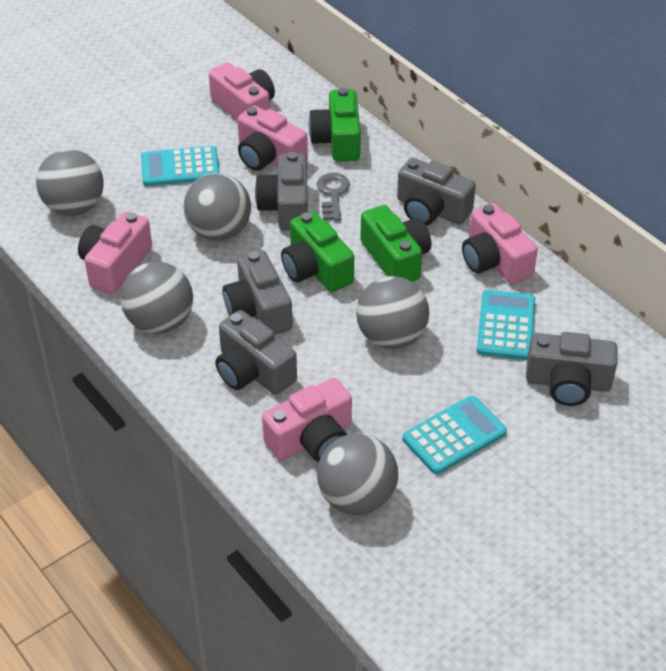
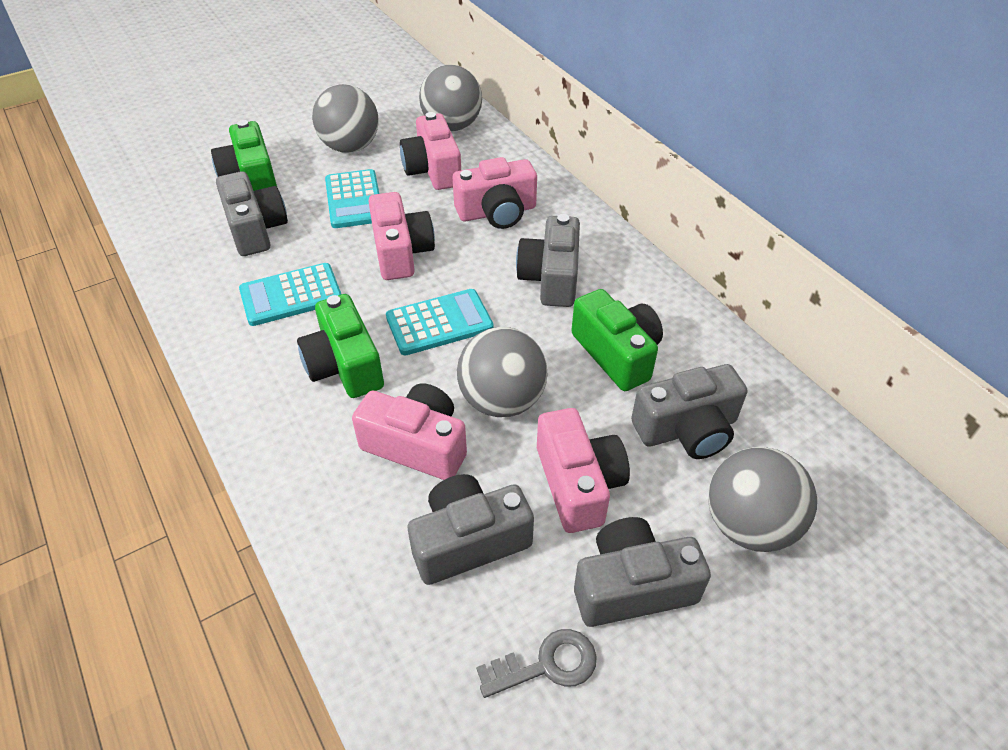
grey ball: [36,149,104,216] [120,262,193,334] [184,173,251,241] [317,433,398,515] [356,276,429,349] = 5 -> [312,84,379,153] [419,65,482,131] [457,327,548,417] [708,447,817,552] = 4

